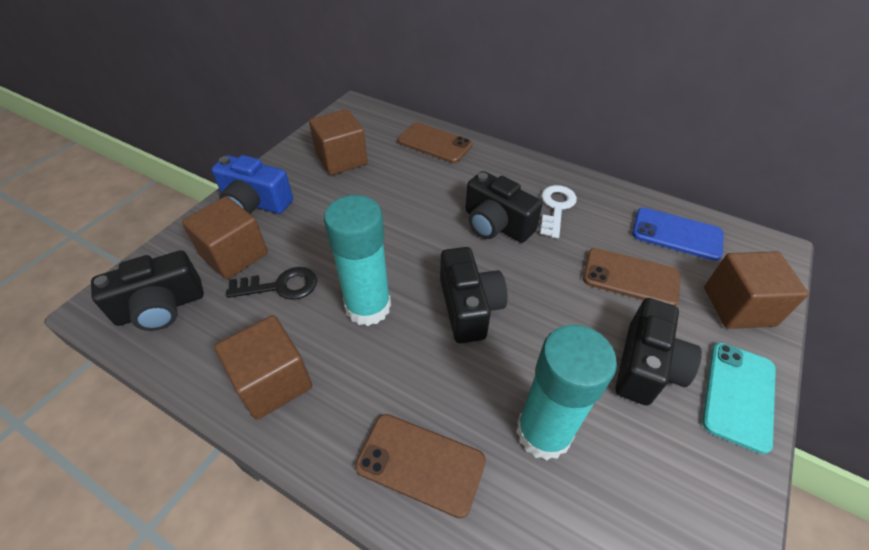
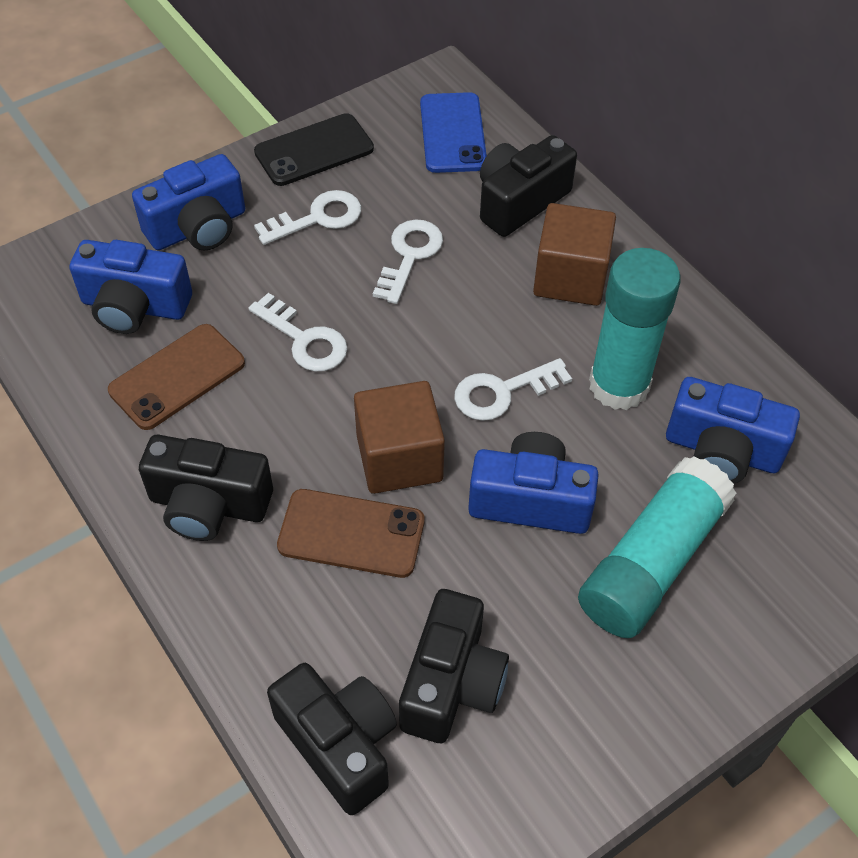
black key: [226,267,317,300] = 1 -> none = 0
black phone: none = 0 -> [254,113,374,186] = 1
blue camera: [212,155,293,214] = 1 -> [69,240,192,334] [132,154,245,251] [468,432,599,534] [666,377,800,483] = 4
brown cube: [182,196,268,280] [215,315,312,420] [309,109,368,175] [704,251,809,329] = 4 -> [354,381,445,494] [533,203,616,306] = 2
brown phone: [355,414,486,518] [397,122,473,163] [583,248,680,306] = 3 -> [108,324,245,430] [277,489,424,578] = 2
turquoise phone: [702,342,776,454] = 1 -> none = 0
white key: [540,185,577,238] = 1 -> [249,293,347,372] [254,190,361,245] [373,219,443,304] [454,358,572,421] = 4

